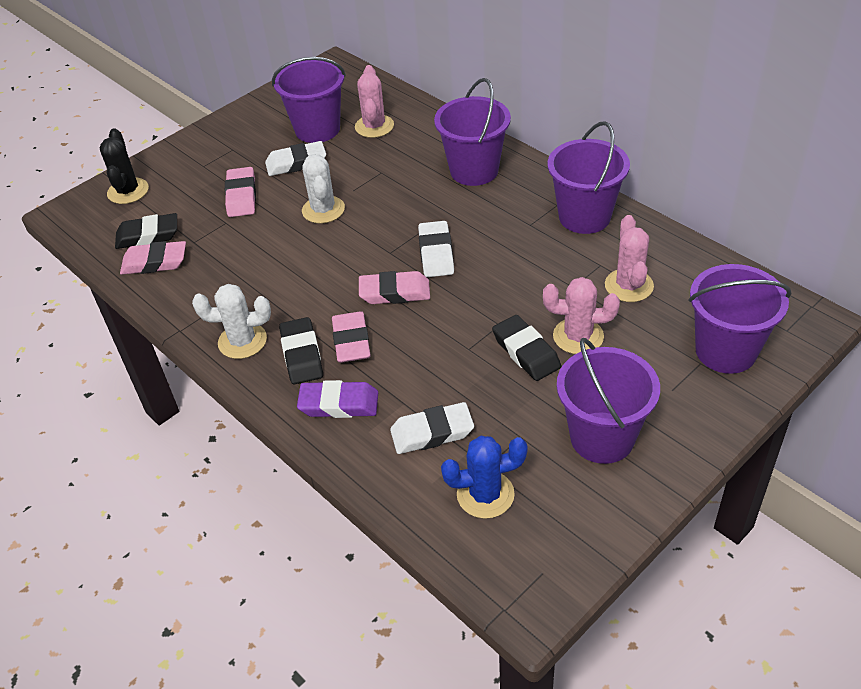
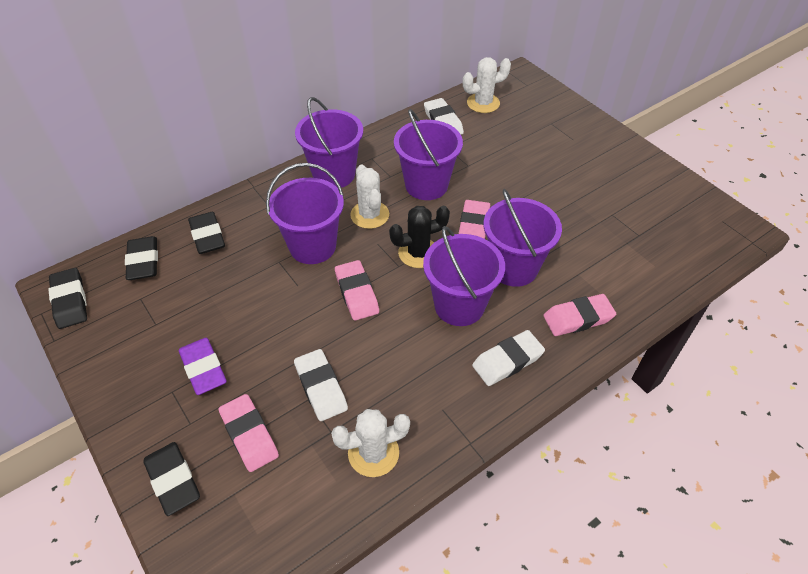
black eraser: [115,213,177,249] [279,317,323,385] [492,315,561,381] = 3 -> [48,268,87,329] [125,236,158,280] [144,442,200,516] [188,212,225,254] = 4
blue cactus: [441,436,528,519] = 1 -> none = 0
pink cactus: [355,65,394,138] [543,277,620,354] [605,215,654,302] = 3 -> none = 0
white cactus: [192,284,271,359] [302,153,345,224] = 2 -> [331,409,410,477] [350,165,389,229] [463,57,511,113] = 3

